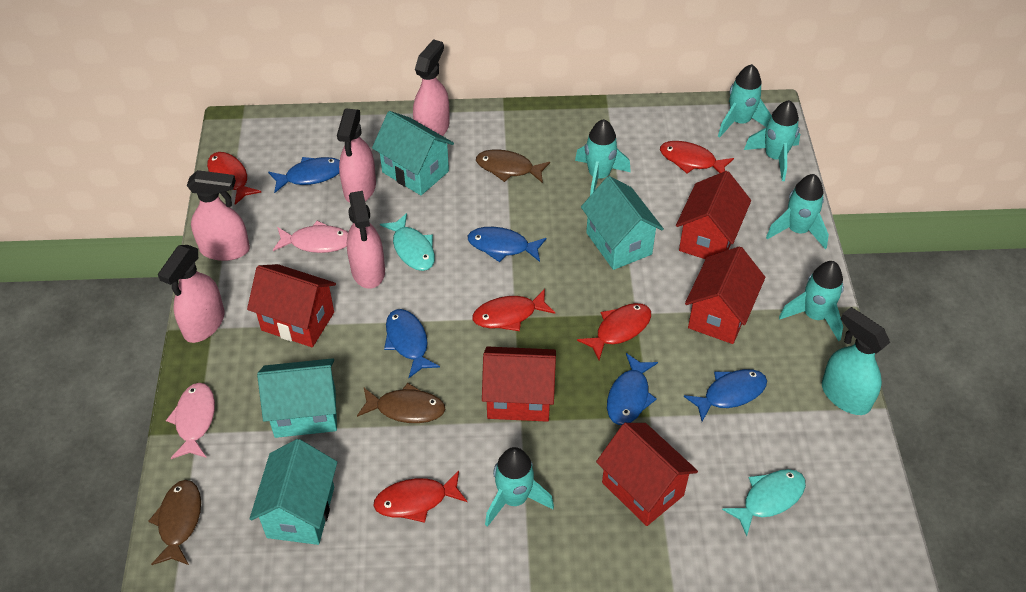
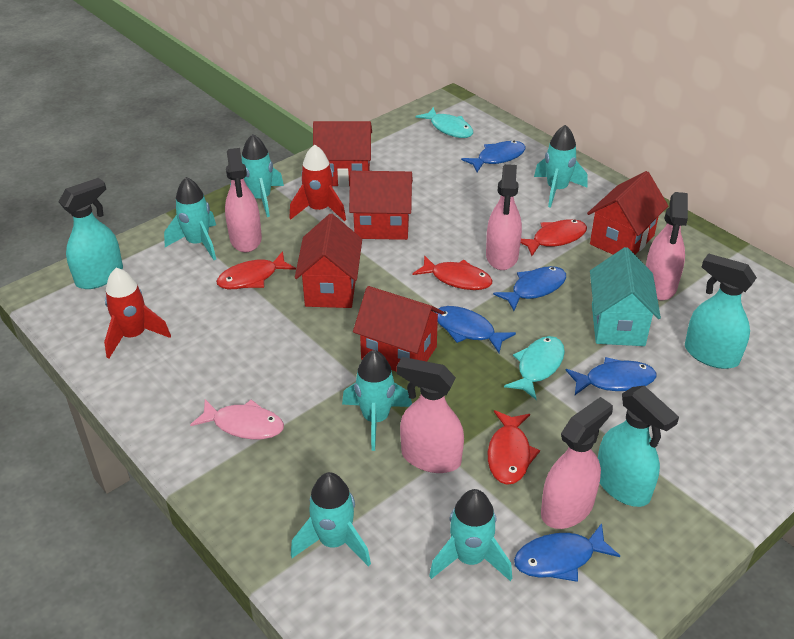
brown fish: [148,480,201,565] [357,383,446,423] [476,149,550,183] = 3 -> none = 0
pink fish: [166,383,215,459] [273,221,348,253] = 2 -> [190,399,284,439] = 1
red fish: [207,152,261,205] [374,471,467,523] [472,289,555,331] [577,303,651,360] [660,141,734,173] = 5 -> [216,251,296,289] [412,255,493,290] [488,410,540,485] [521,219,587,256] = 4
red rocket: none = 0 -> [104,268,171,359] [289,144,346,221] = 2
turquoise house: [250,439,337,545] [257,358,337,438] [372,111,454,195] [581,176,664,270] = 4 -> [590,247,661,346] = 1
turquoise spray bottle: [822,307,890,415] = 1 -> [59,178,123,289] [598,386,679,507] [685,253,757,369] = 3

